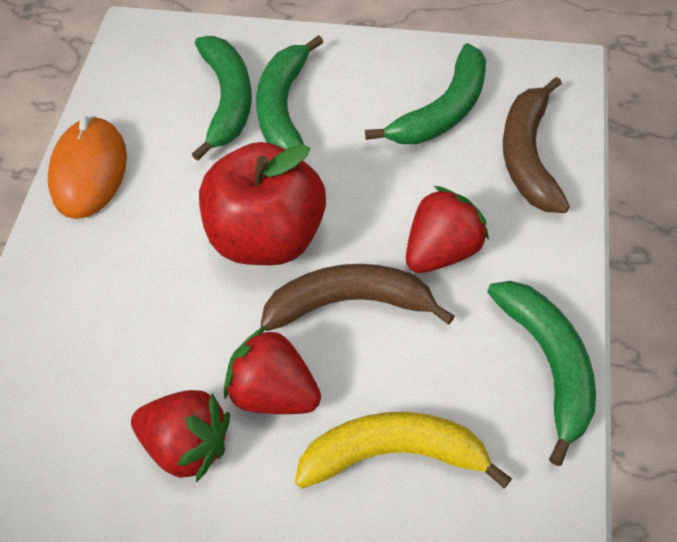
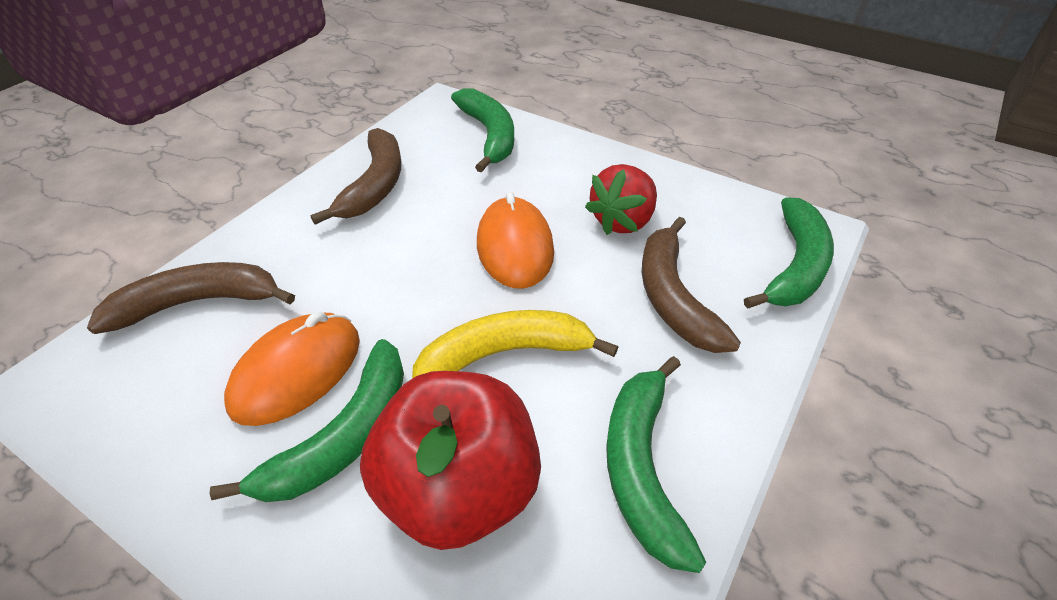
brown banana: [261,264,455,331] [503,77,570,213] = 2 -> [87,262,295,334] [311,128,401,225] [642,217,741,353] = 3
orange mouse: [48,116,127,219] = 1 -> [224,312,360,426] [477,191,554,289] = 2
red strawberry: [131,390,230,482] [224,325,321,414] [406,186,489,273] = 3 -> [585,164,657,235] = 1

